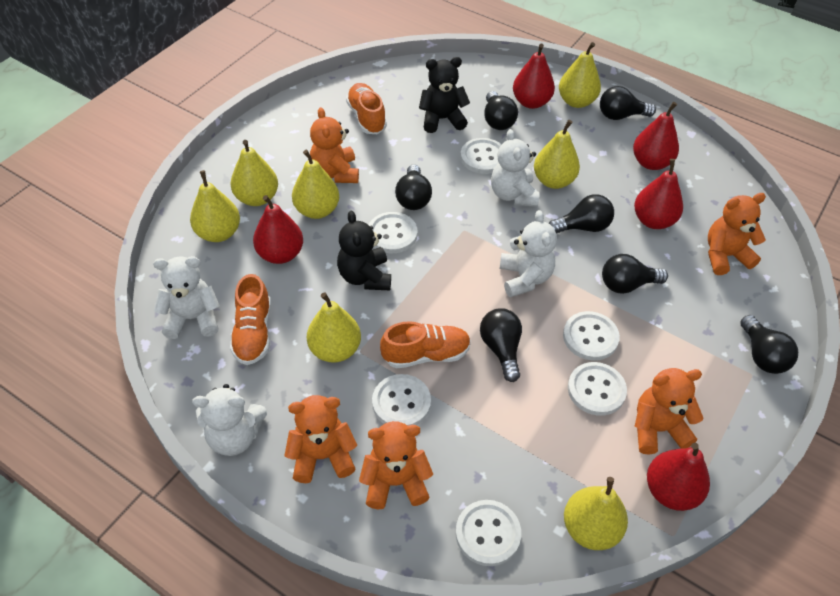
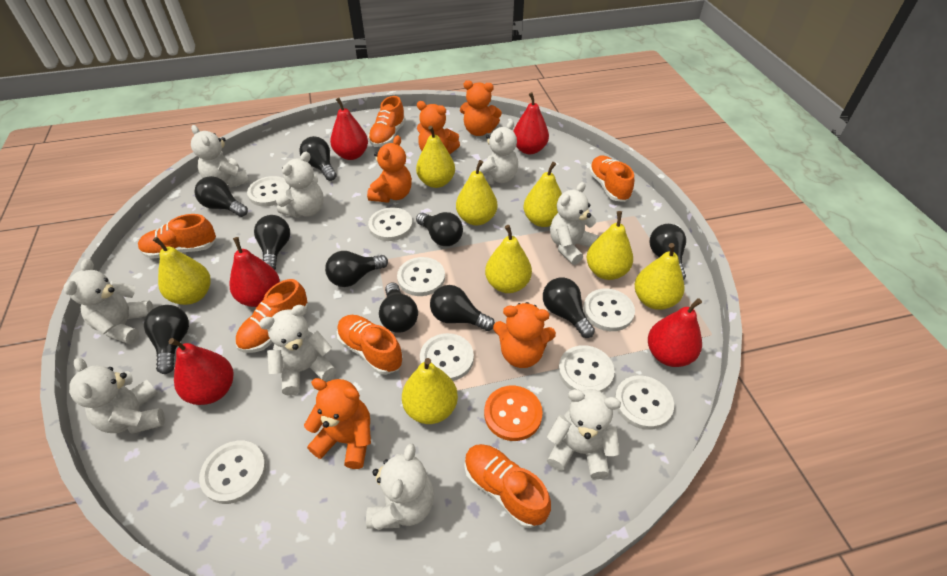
black light bulb: [395,165,432,210] [480,308,522,382] [484,91,518,130] [549,194,614,233] [600,86,656,120] [602,254,668,294] [740,315,798,374] = 7 -> [144,305,189,374] [194,176,248,217] [254,215,290,270] [299,136,337,181] [325,251,388,287] [379,283,418,333] [416,212,463,246] [430,285,495,331] [543,278,595,338] [650,224,686,280] = 10
black teddy bear: [337,211,391,290] [419,57,470,133] = 2 -> none = 0
orange button: none = 0 -> [484,386,543,441] = 1
orange shoe: [230,274,271,365] [346,83,387,134] [380,321,471,368] = 3 -> [138,214,216,259] [235,279,309,353] [337,315,403,375] [368,96,406,147] [464,444,551,528] [589,156,634,202] = 6
white button: [369,212,417,253] [372,374,431,426] [456,500,521,566] [460,138,502,174] [563,311,620,361] [568,362,627,416] = 6 -> [199,441,266,504] [247,176,290,206] [368,207,413,241] [397,257,445,296] [420,333,474,381] [558,345,615,392] [583,289,635,331] [615,376,674,430] = 8
white teddy bear: [153,256,220,339] [192,384,267,456] [491,129,539,207] [500,210,557,297] = 4 -> [64,259,153,344] [69,358,165,434] [191,125,250,188] [259,305,336,396] [276,152,324,218] [366,443,434,530] [475,120,518,185] [547,389,621,479] [550,182,599,265] = 9
yellow pear: [190,170,240,242] [231,140,278,206] [292,150,339,219] [307,292,361,363] [534,120,580,189] [559,42,601,108] [564,477,628,550] = 7 -> [153,237,211,305] [402,358,458,424] [416,126,455,188] [456,160,497,225] [485,225,532,293] [524,162,562,227] [587,211,633,280] [635,243,684,310] = 8

